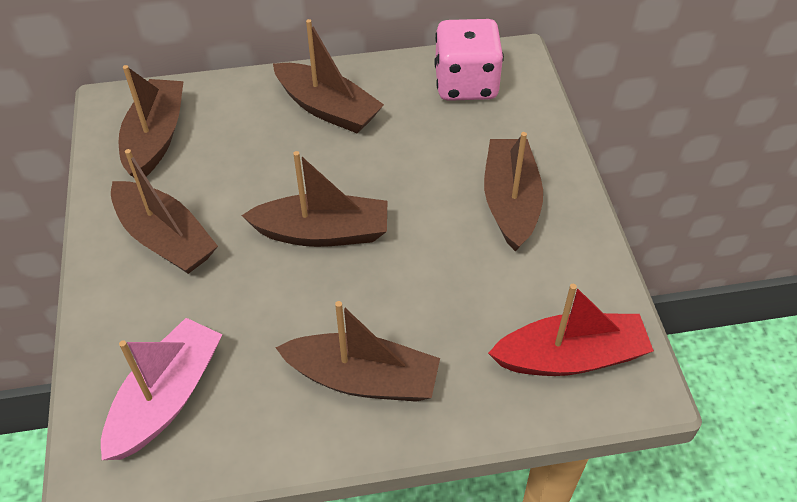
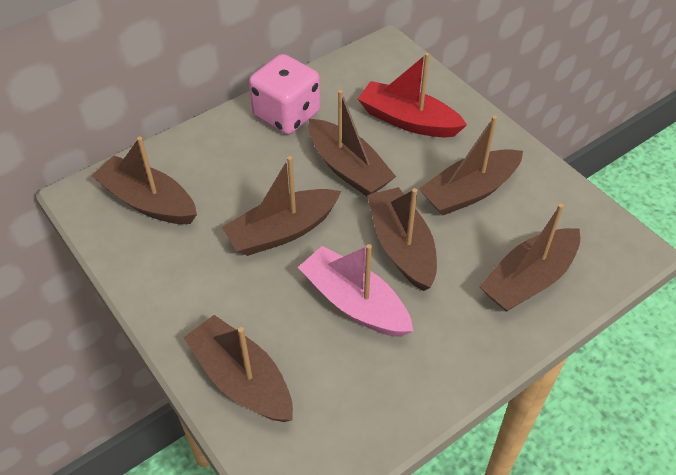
brown boat: [111,149,218,274] [119,65,184,177] [241,151,387,247] [273,19,384,133] [275,301,440,402] [484,132,543,252] = 6 -> [91,137,197,224] [183,315,293,422] [222,156,341,256] [308,90,396,196] [367,187,437,291] [419,115,523,216] [479,204,580,312] = 7

